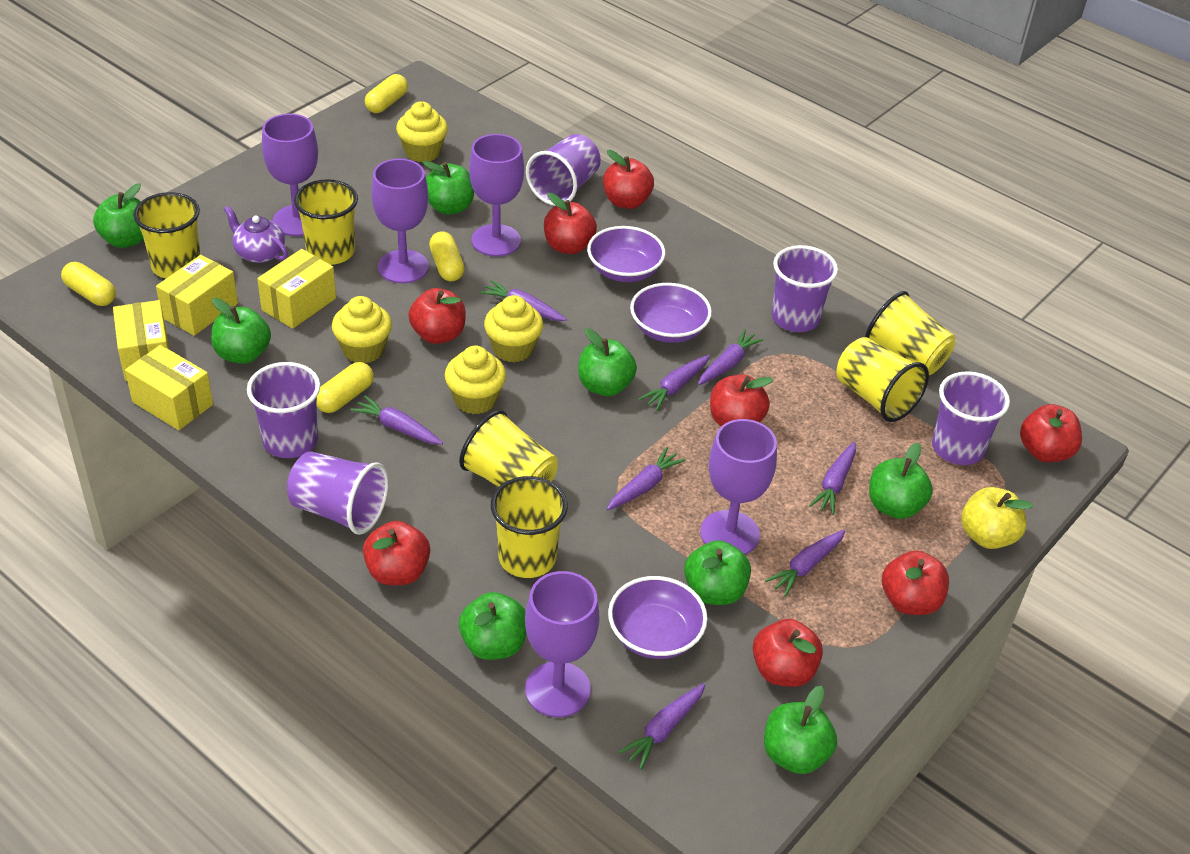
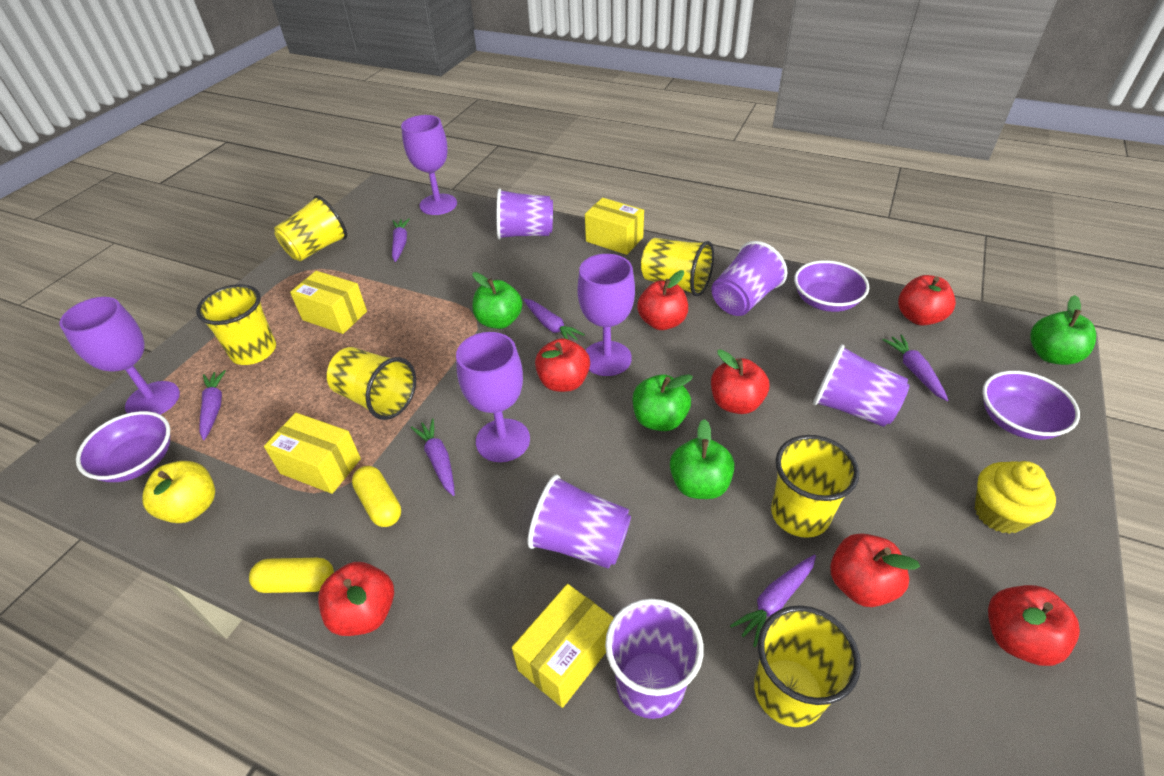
green apple: [93,183,144,248] [211,298,271,364] [423,161,474,215] [459,592,527,660] [578,328,637,396] [684,540,751,605] [764,686,837,774] [869,443,933,519] = 8 -> [472,272,523,329] [633,374,693,431] [670,419,735,499] [1030,295,1096,365] = 4
purple carrot: [350,396,443,444] [480,280,567,321] [607,447,686,510] [618,683,705,770] [639,355,710,411] [698,329,764,385] [765,530,845,597] [809,442,856,515] = 8 -> [199,370,226,440] [392,218,410,262] [411,418,455,496] [523,298,585,340] [730,555,816,647] [882,335,948,401] = 6
purple goblet: [262,114,318,236] [371,159,429,284] [469,134,524,257] [525,571,600,717] [700,419,777,555] = 5 -> [59,297,180,415] [401,115,457,215] [456,332,530,462] [577,254,635,376] = 4
purple teapot: [224,206,288,263] = 1 -> none = 0
red apple: [363,521,430,585] [408,288,466,344] [544,193,597,254] [603,150,654,209] [710,374,773,426] [752,619,823,687] [882,551,949,615] [1020,404,1082,462] = 8 -> [318,562,394,636] [535,338,590,392] [637,270,688,330] [711,349,769,414] [830,534,920,607] [898,275,956,326] [988,585,1080,666] = 7
yellow capsule: [61,262,116,306] [316,362,374,413] [365,74,408,113] [429,231,464,281] = 4 -> [249,558,334,593] [352,466,401,527] = 2
yellow cupcake: [332,296,392,363] [396,101,448,162] [445,345,506,414] [484,295,543,363] = 4 -> [975,461,1056,534] = 1

